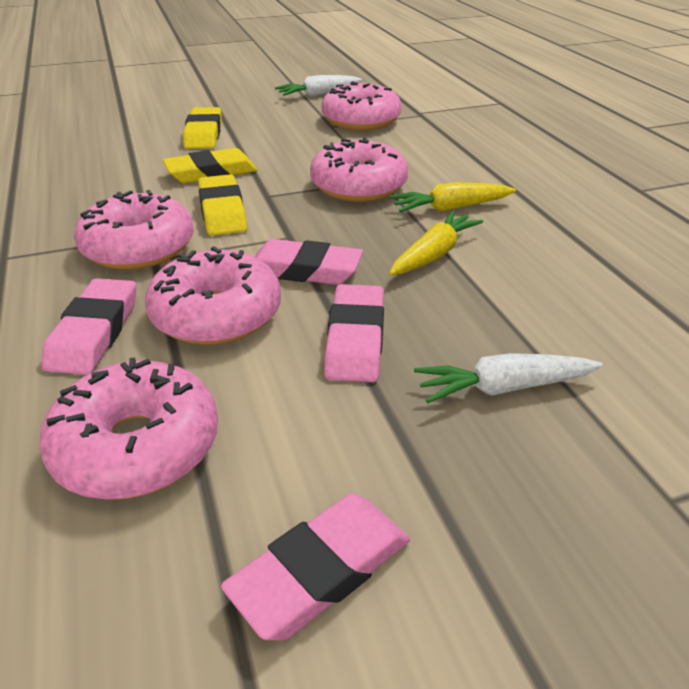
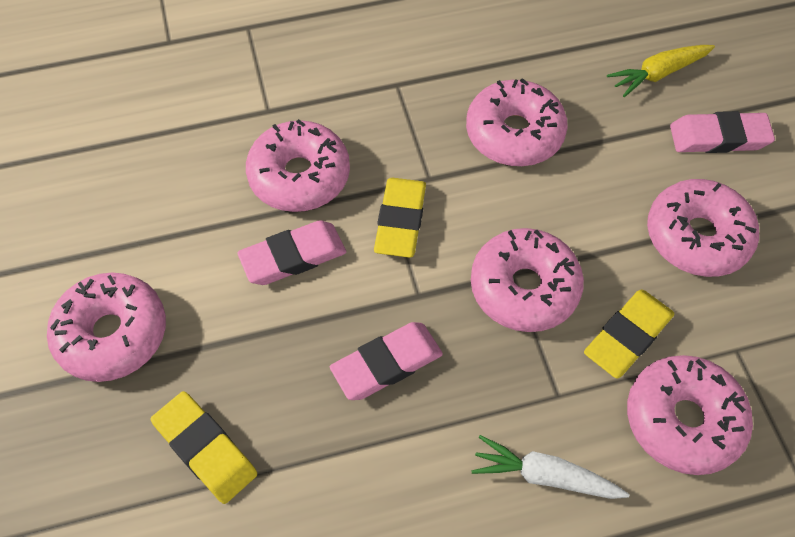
pink donut: [39,358,218,500] [74,190,194,270] [145,246,281,345] [310,138,408,202] [322,81,402,131] = 5 -> [47,273,166,382] [246,119,350,212] [466,78,568,166] [471,228,584,332] [627,355,753,475] [647,179,759,277] = 6
pink eraser: [41,278,136,375] [221,494,410,640] [255,239,363,285] [324,284,384,382] = 4 -> [237,220,346,285] [330,322,443,400] [670,111,775,153] = 3
white carrot: [275,75,362,97] [414,353,603,403] = 2 -> [471,435,630,499] = 1
yellow carrot: [389,211,484,275] [390,182,516,212] = 2 -> [607,45,715,97] = 1

